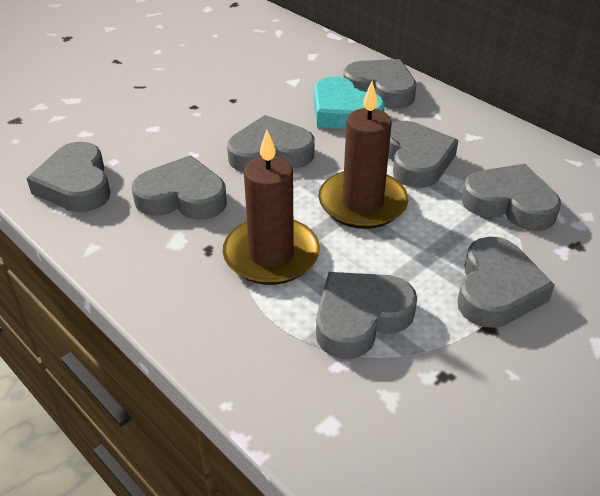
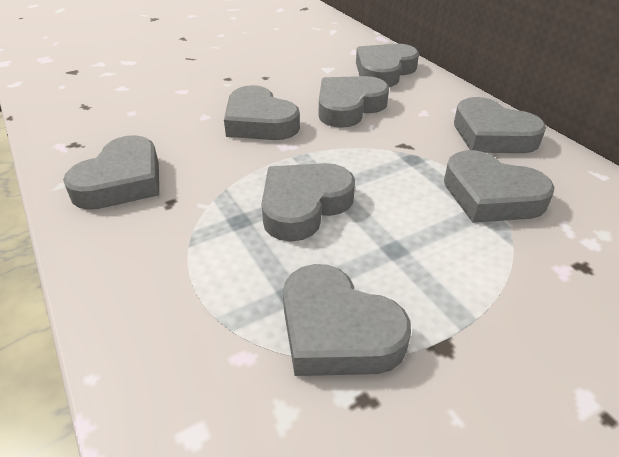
brown candle: [222,130,320,285] [318,81,408,229] = 2 -> none = 0
turquoise heart: [314,77,385,129] = 1 -> none = 0

